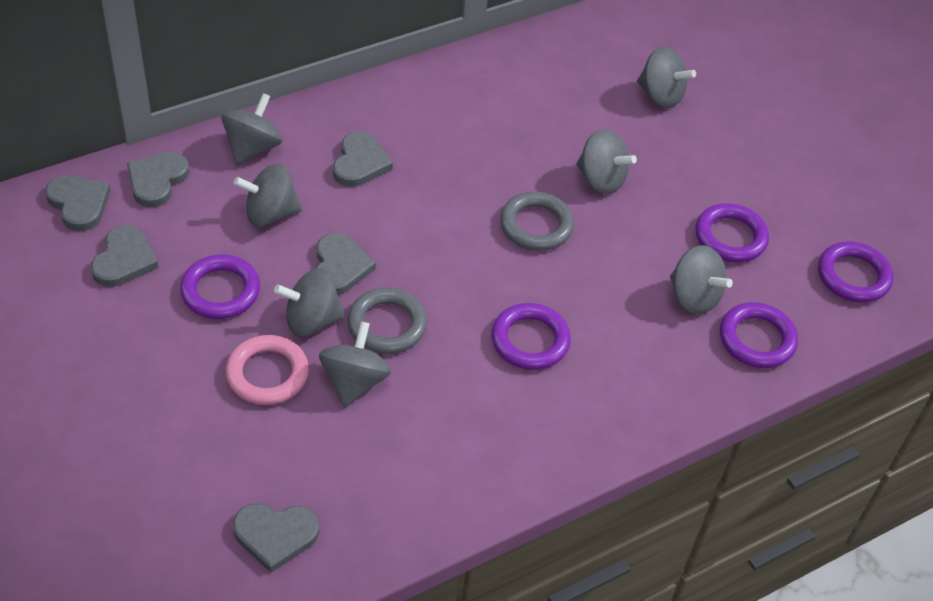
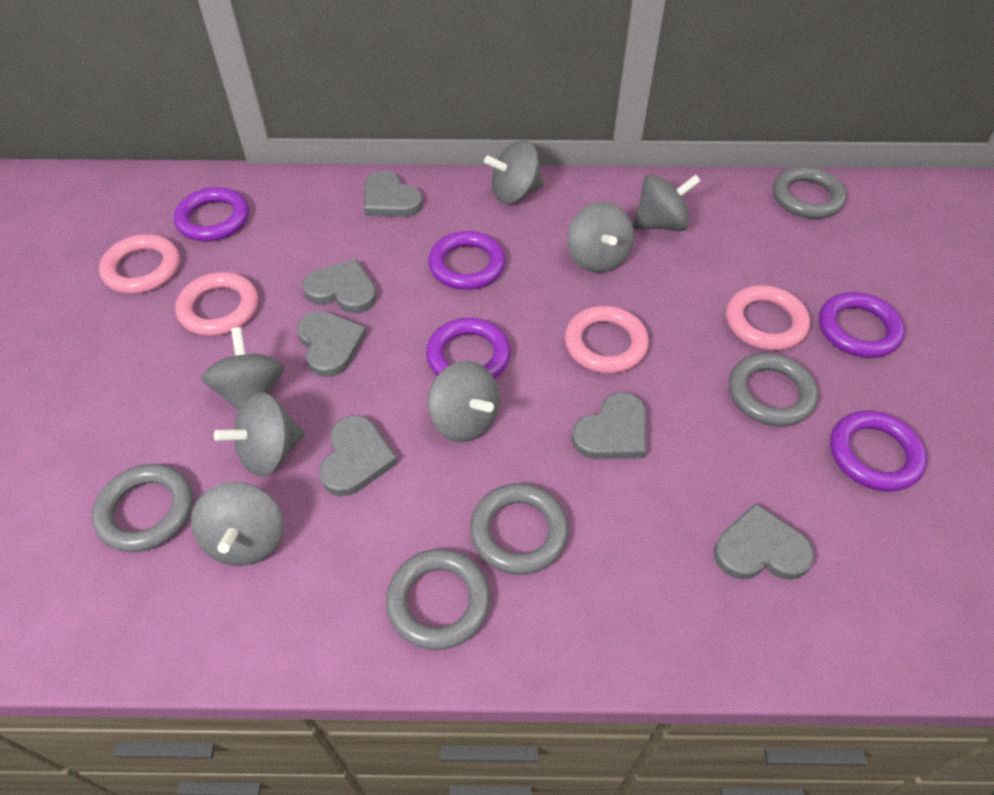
grey ring: [347,288,427,354] [500,192,574,251] = 2 -> [92,464,193,552] [386,549,490,650] [470,483,569,575] [729,353,818,426] [773,166,847,219] = 5
pink ring: [226,335,309,405] = 1 -> [99,234,180,294] [175,272,258,336] [565,306,649,373] [726,285,810,351] = 4

